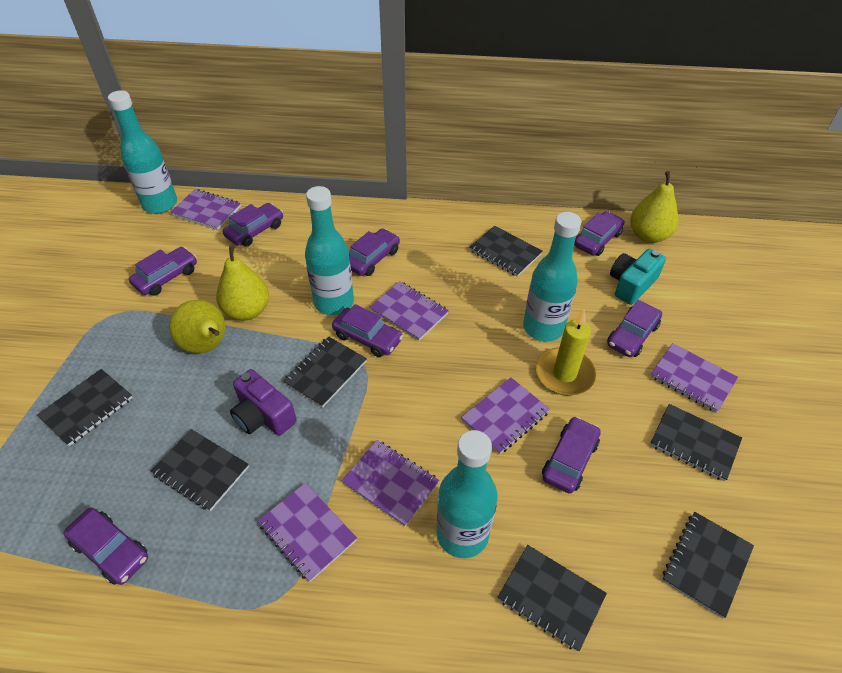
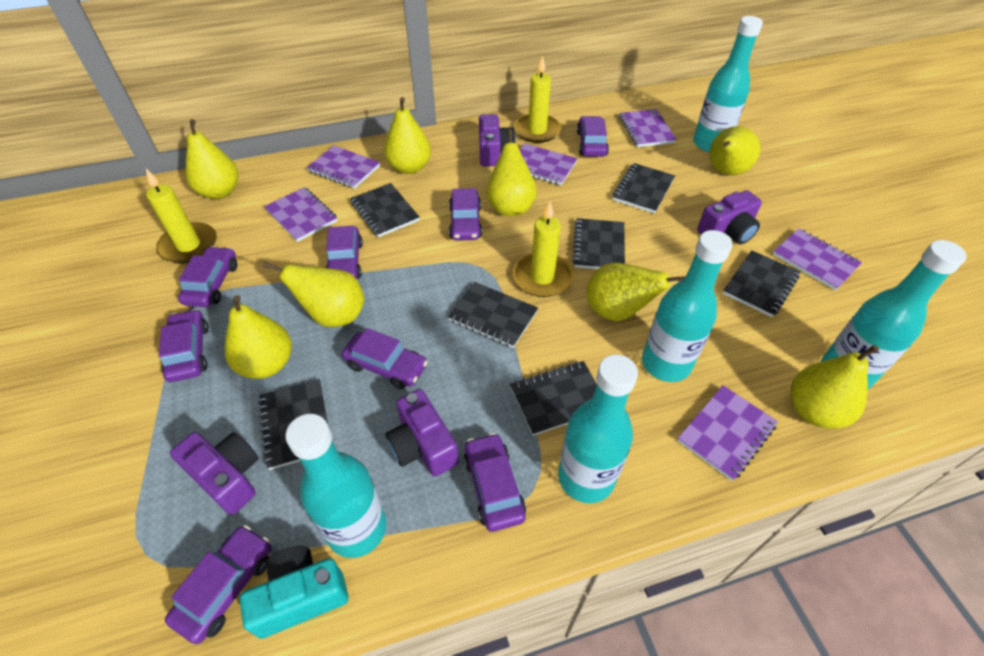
purple camera: [230,369,297,436] = 1 -> [170,432,259,515] [385,389,459,477] [479,114,516,166] [697,190,762,244] = 4
turquoise bottle: [108,90,177,213] [305,186,354,315] [437,430,497,558] [523,212,581,341] = 4 -> [285,414,387,558] [558,355,638,503] [642,230,733,382] [693,16,763,152] [821,240,967,389] = 5
yellow candle: [536,310,596,396] = 1 -> [146,169,217,264] [513,201,573,297] [514,55,561,143] = 3
yellow pear: [169,300,225,353] [216,245,269,321] [630,171,678,243] = 3 -> [185,119,239,199] [224,295,292,379] [263,262,364,327] [384,97,431,174] [486,130,537,216] [586,262,685,321] [710,126,760,175] [791,345,879,429] = 8

